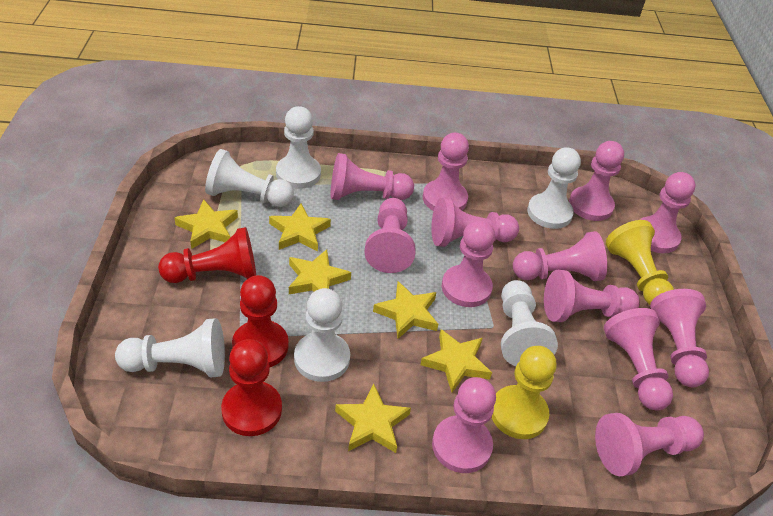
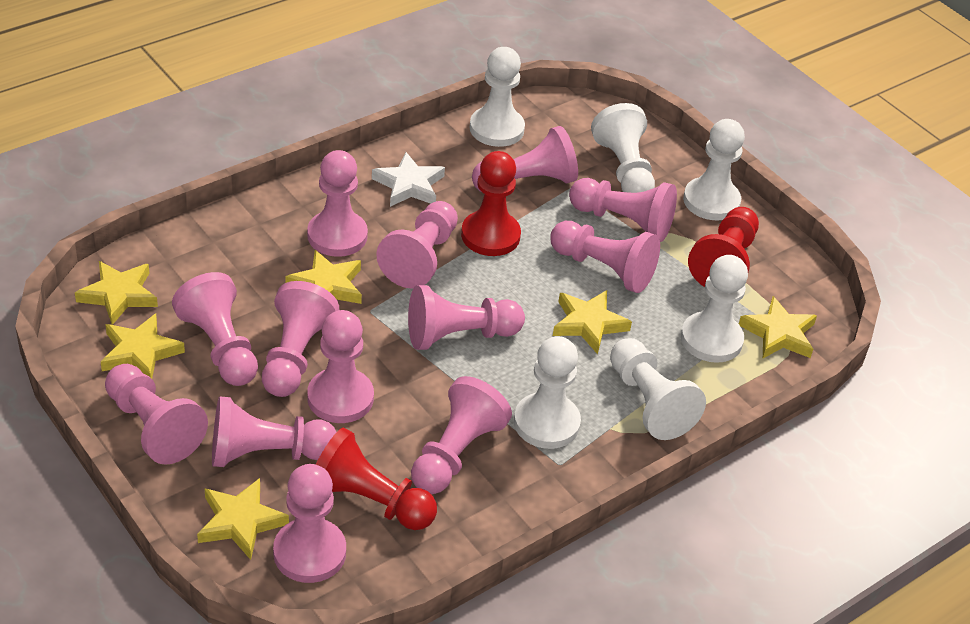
white star: none = 0 -> [372,152,445,207] = 1
yellow pawn: [492,346,557,439] [606,220,674,305] = 2 -> none = 0

